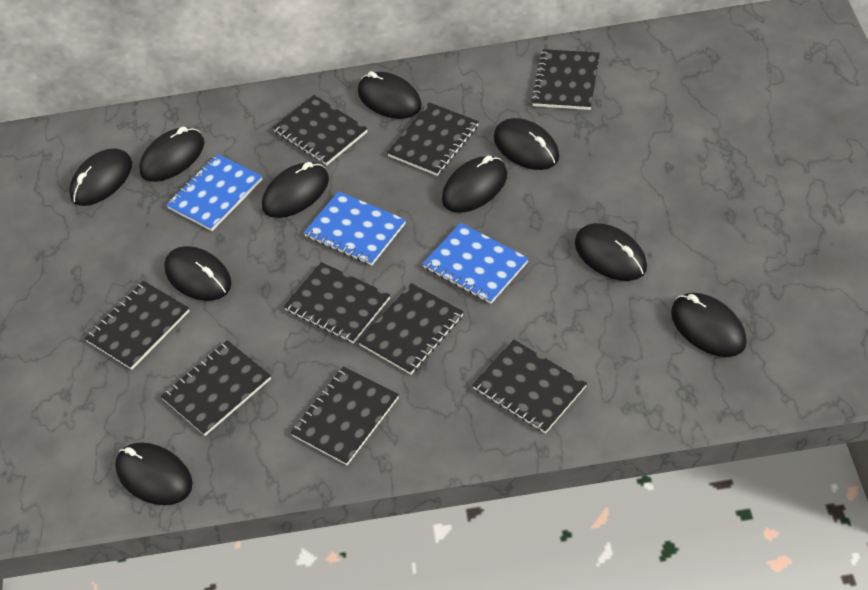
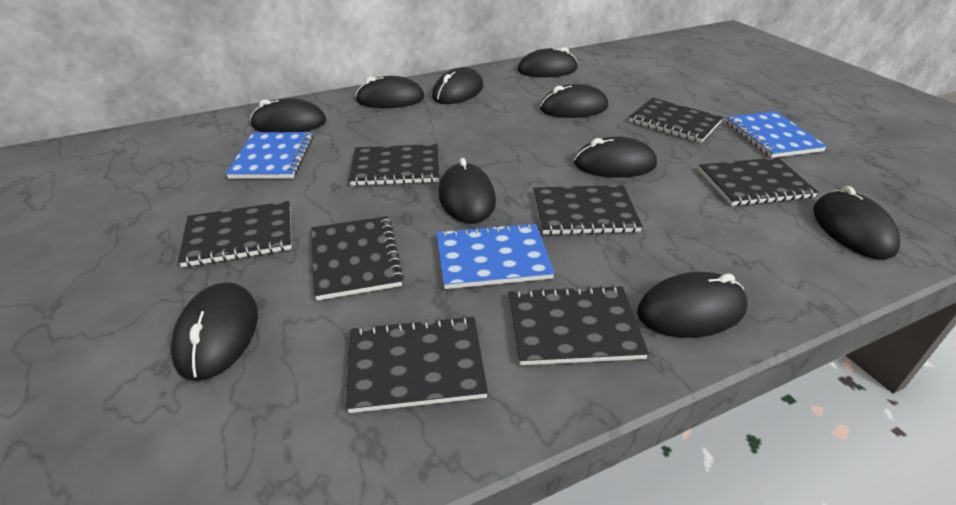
black notebook: [84,281,190,370] [161,340,271,436] [273,95,368,165] [284,262,390,344] [290,366,399,465] [358,283,463,375] [387,102,479,176] [472,340,587,434] [531,49,600,110] = 9 -> [178,201,292,267] [311,216,404,300] [346,315,488,413] [349,144,439,186] [509,285,649,365] [533,185,643,235] [629,98,723,143] [699,157,818,206] = 8

